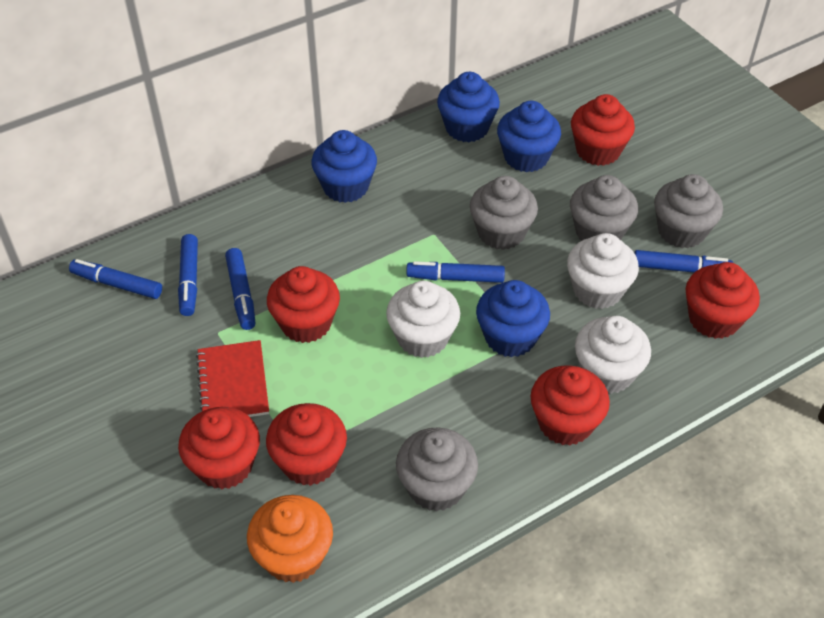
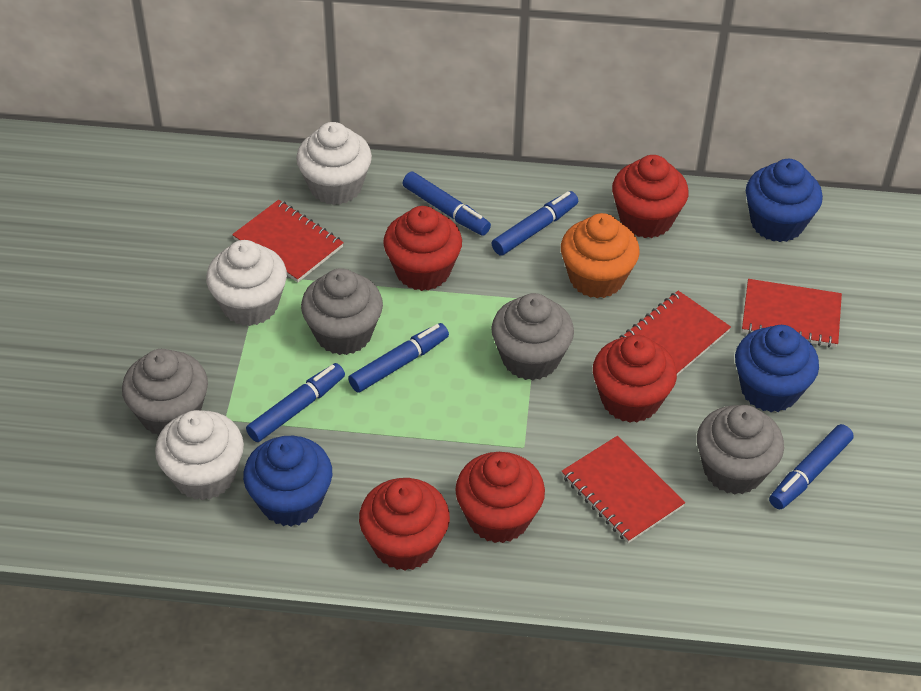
blue cupcake: [312,130,377,203] [437,72,500,142] [476,280,550,357] [497,101,561,172] = 4 -> [243,436,332,526] [735,325,819,412] [746,159,823,242] = 3
red cupcake: [178,407,260,489] [266,403,347,486] [267,266,340,343] [531,365,610,446] [571,94,635,166] [686,262,760,339] = 6 -> [359,478,450,571] [383,206,462,291] [455,452,545,543] [593,335,677,423] [612,155,689,238] = 5
red notebook: [196,340,269,417] = 1 -> [232,200,344,282] [561,436,685,543] [619,291,731,375] [742,279,842,347] = 4

